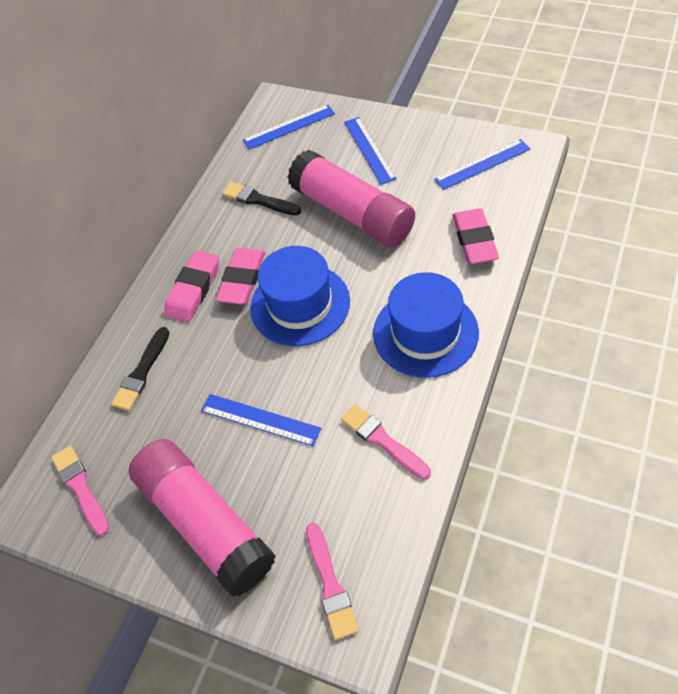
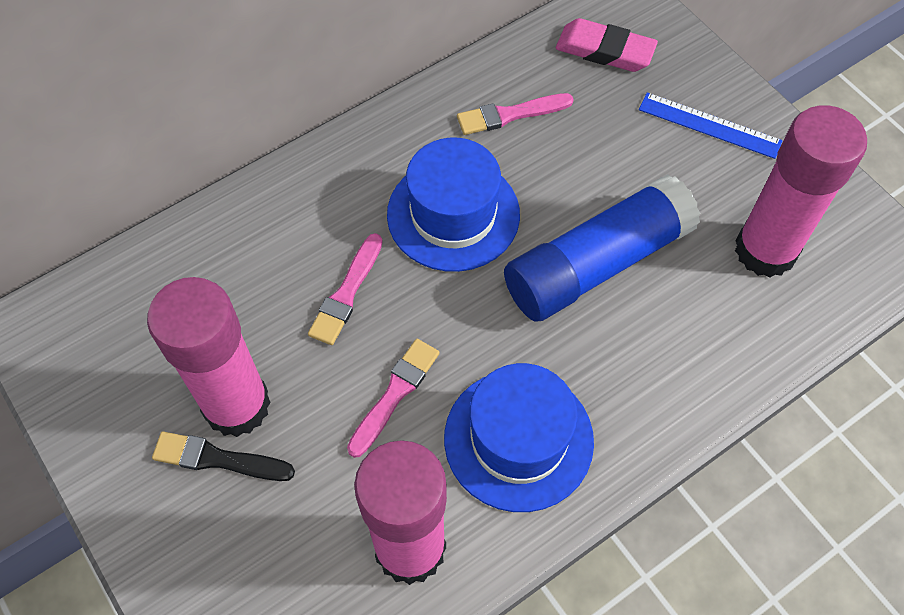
black brush: [111,327,169,411] [222,182,301,216] = 2 -> [152,431,295,481] = 1
blue glue stick: none = 0 -> [504,174,700,322] = 1
blue ruler: [201,394,321,446] [243,105,335,150] [344,117,397,185] [434,139,530,190] = 4 -> [639,92,783,159] = 1
pink eraser: [164,250,219,322] [216,248,265,304] [453,208,499,264] = 3 -> [556,18,658,72] = 1
pink glue stick: [129,439,275,597] [288,150,415,247] = 2 -> [147,277,271,437] [354,440,447,585] [735,105,867,278] = 3

